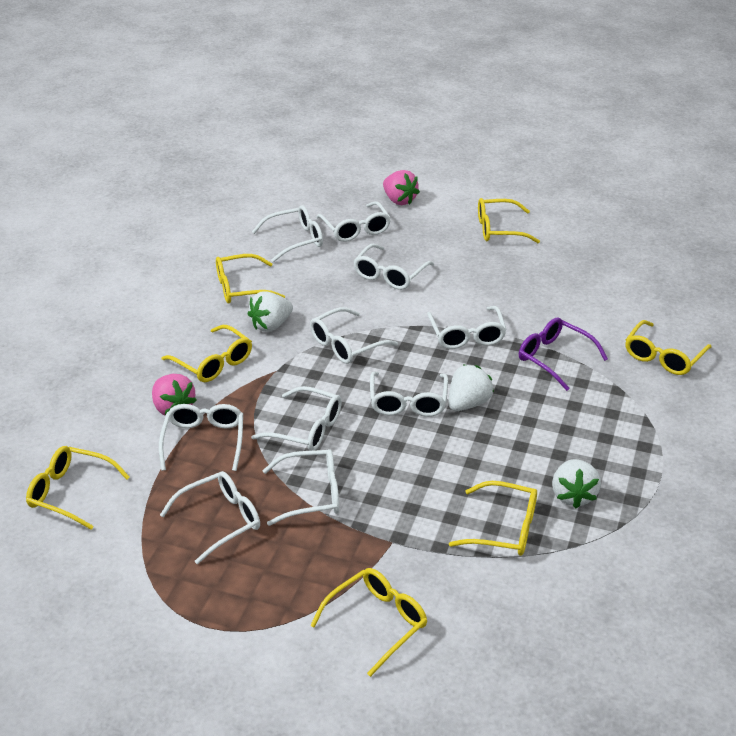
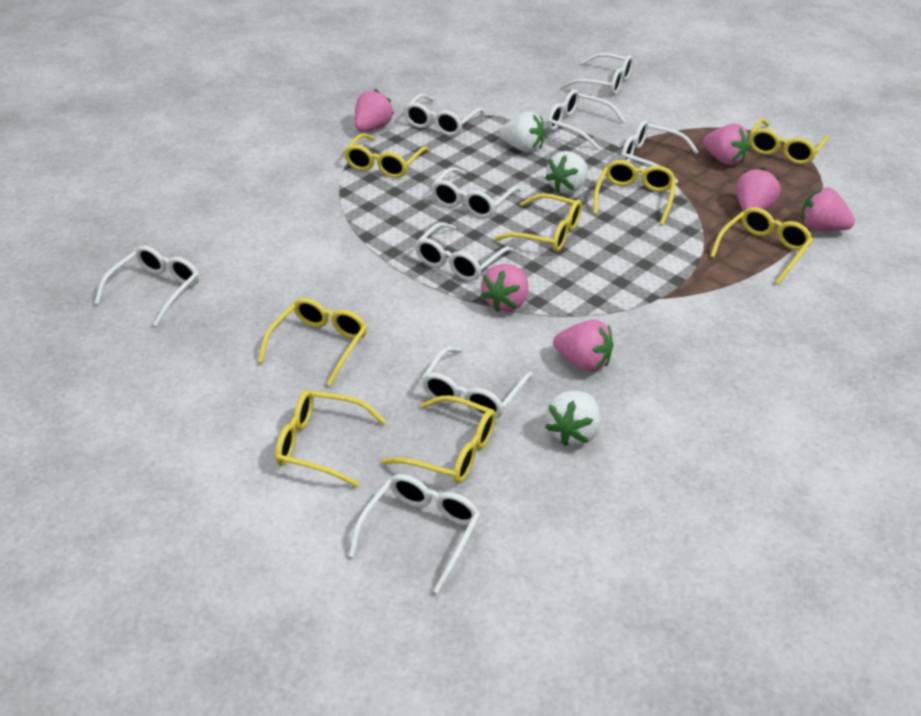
pink strawberry: [152,374,197,416] [383,170,420,205] = 2 -> [355,89,394,132] [481,264,528,312] [553,319,613,372] [703,124,750,165] [736,168,780,211] [801,187,855,231] = 6
purple glasses: [519,318,608,391] = 1 -> none = 0
white glasses: [159,404,243,471] [160,471,260,564] [251,386,342,451] [252,205,323,262] [262,449,340,526] [310,307,398,364] [316,201,391,242] [353,244,434,290] [370,372,448,417] [427,306,507,349] = 10 -> [95,245,199,327] [349,474,480,593] [404,94,485,136] [415,222,514,281] [421,347,533,419] [431,167,522,218] [547,89,625,149] [562,53,633,95] [621,120,699,183] = 9
yellow glasses: [26,446,130,530] [162,325,252,382] [216,254,285,303] [310,568,427,677] [449,481,537,556] [478,198,540,243] [626,320,711,375] = 7 -> [258,298,367,386] [275,390,386,487] [344,133,430,178] [382,395,496,484] [494,193,582,252] [593,160,676,226] [710,207,813,285] [749,119,829,164] = 8

